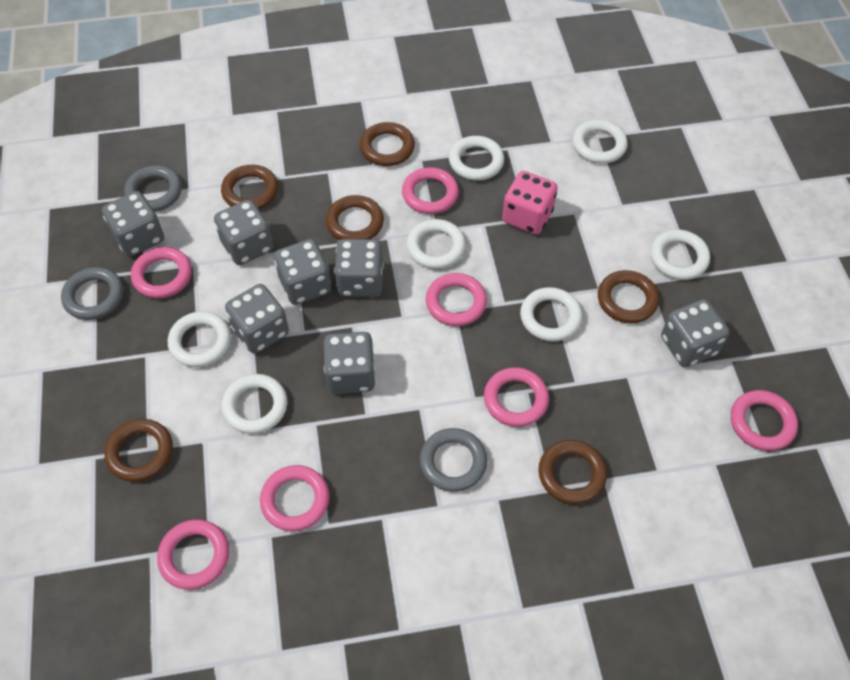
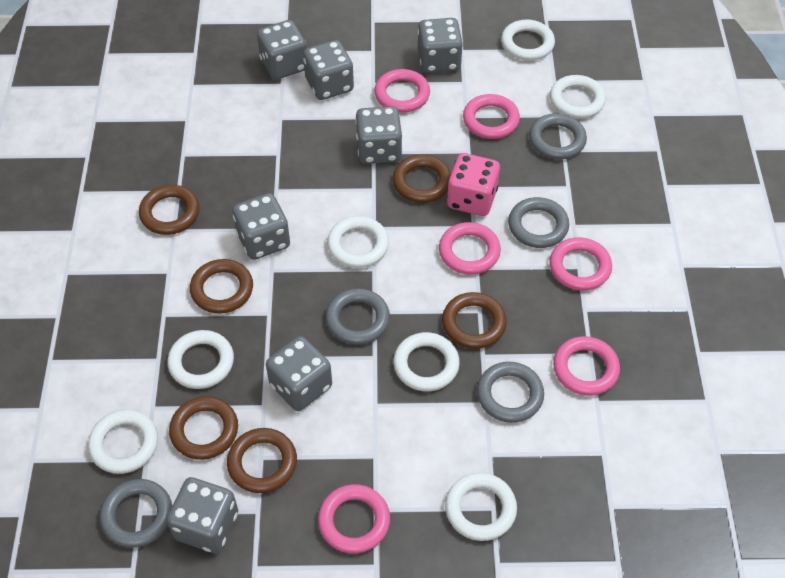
grey ring: [61,267,123,320] [124,165,182,212] [419,428,487,492] = 3 -> [100,479,172,548] [325,288,390,345] [477,362,544,423] [508,197,569,248] [529,114,587,160] = 5
pink ring: [131,247,192,298] [157,520,230,590] [260,465,330,531] [402,167,459,214] [426,273,487,326] [484,367,549,427] [731,390,798,451] = 7 -> [318,484,390,554] [374,69,430,113] [439,222,501,275] [463,94,520,139] [549,237,612,291] [553,336,620,396] = 6

